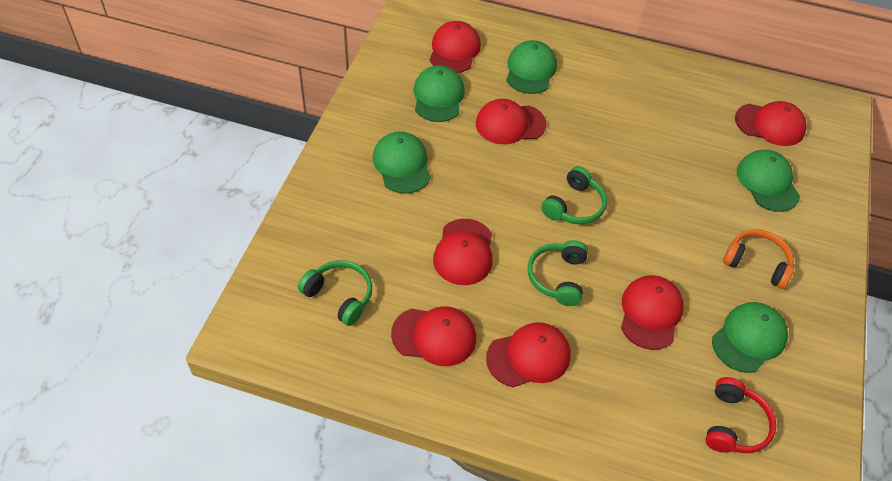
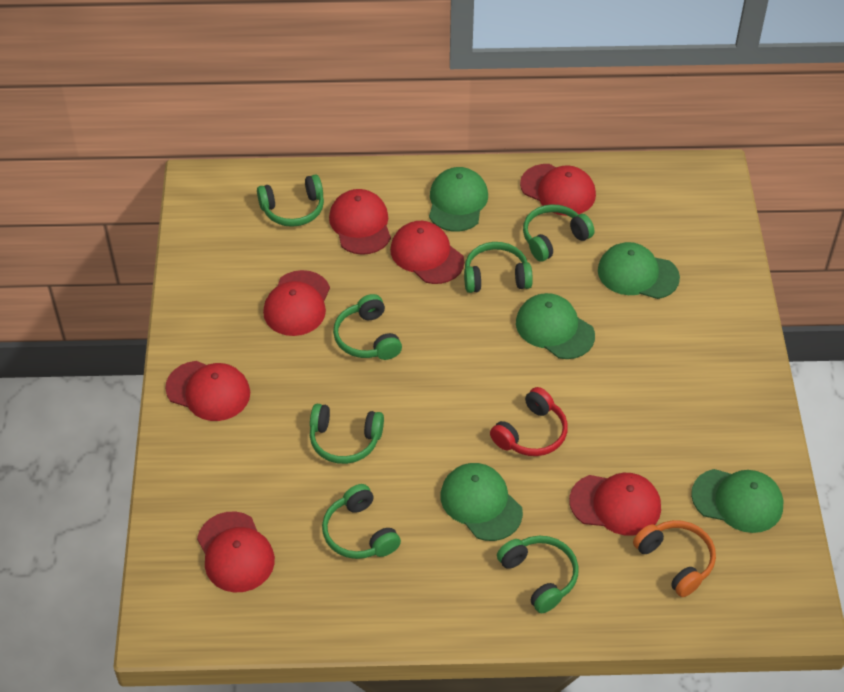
green headphones: [298,260,372,326] [528,240,588,306] [541,166,607,224] = 3 -> [257,174,324,227] [310,404,384,464] [322,484,401,559] [333,294,402,360] [464,242,533,293] [497,536,579,613] [523,204,594,262] = 7

